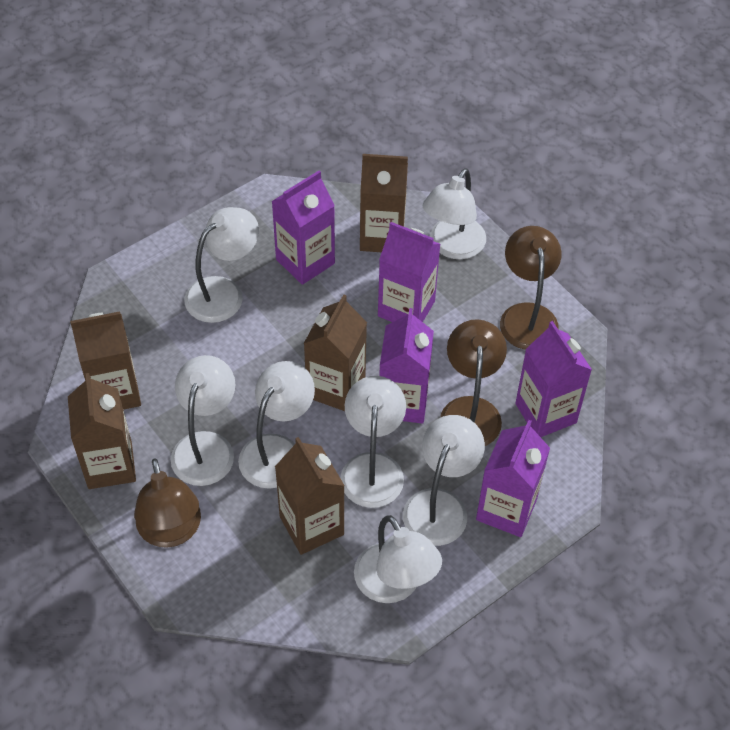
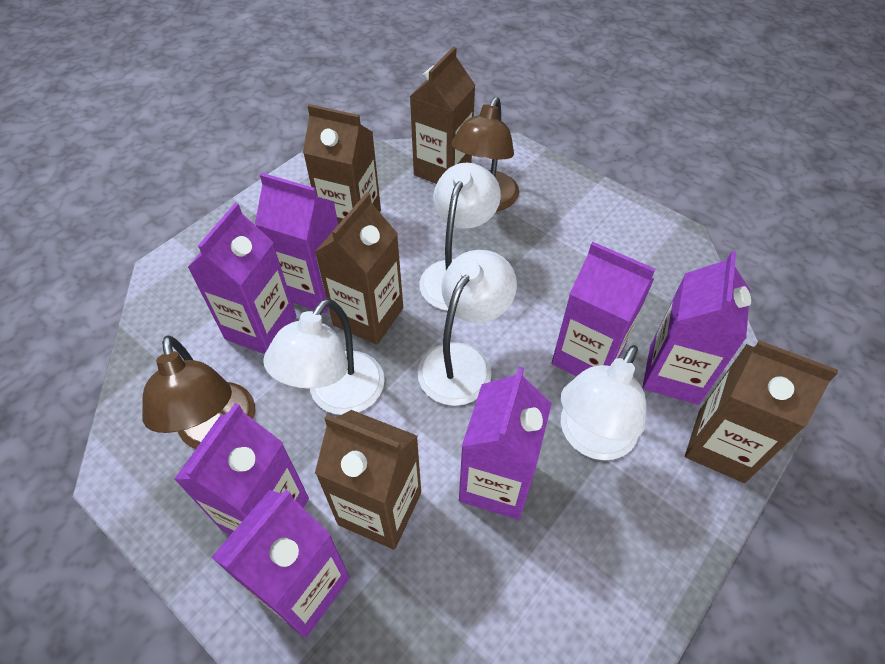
brown lamp: [134,458,201,548] [440,319,507,446] [500,226,562,349] = 3 -> [142,336,255,449] [451,97,519,211] = 2
purple carton: [272,171,335,285] [378,222,441,322] [379,308,434,423] [476,420,550,537] [515,321,592,437] = 5 -> [174,403,309,535] [187,203,296,354] [211,490,350,638] [255,173,338,313] [459,367,552,520] [552,242,655,377] [642,251,751,405] = 7
white lamp: [171,355,236,486] [184,207,259,323] [238,361,315,489] [340,376,406,508] [354,515,442,603] [403,415,485,546] [423,168,486,259] = 7 -> [263,299,385,415] [418,250,517,406] [419,163,501,311] [561,345,646,460] = 4

